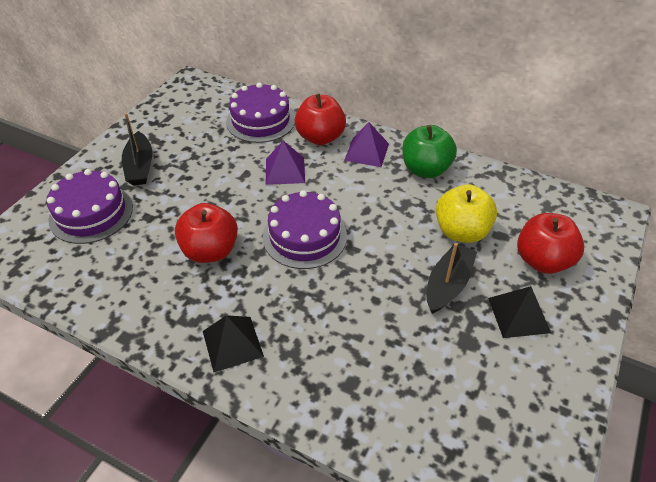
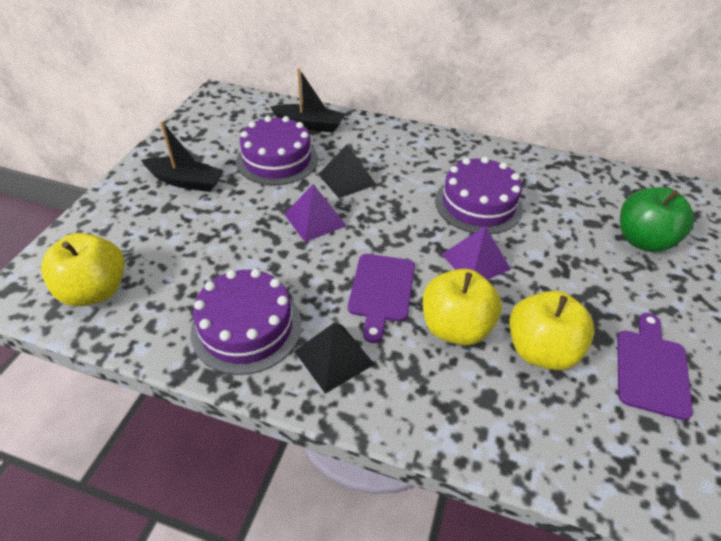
purple cutting board: none = 0 -> [348,254,415,343] [617,313,693,420] = 2
red apple: [175,203,238,263] [295,94,346,145] [517,213,584,274] = 3 -> none = 0
yellow apple: [436,185,497,243] = 1 -> [41,233,125,306] [423,269,502,345] [509,291,595,370] = 3

